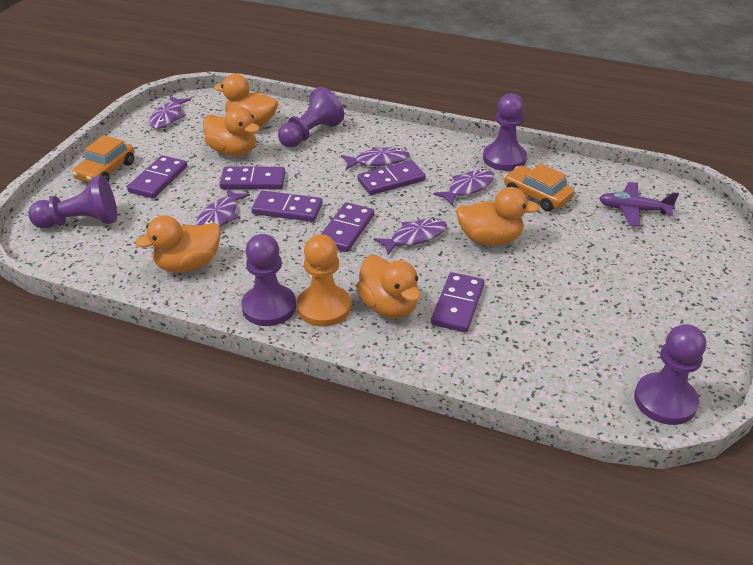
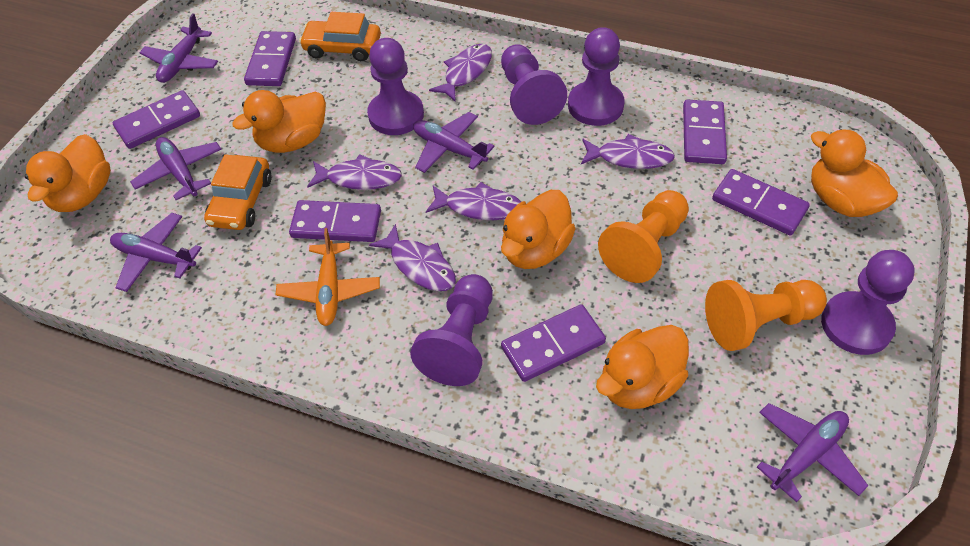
orange pawn: [297,234,351,327] = 1 -> [598,190,689,283] [705,280,827,351] = 2
orange plane: none = 0 -> [275,228,380,326] = 1
purple plane: [599,182,679,227] = 1 -> [110,213,202,292] [130,137,222,200] [139,13,218,83] [413,112,494,173] [757,403,868,502] = 5

